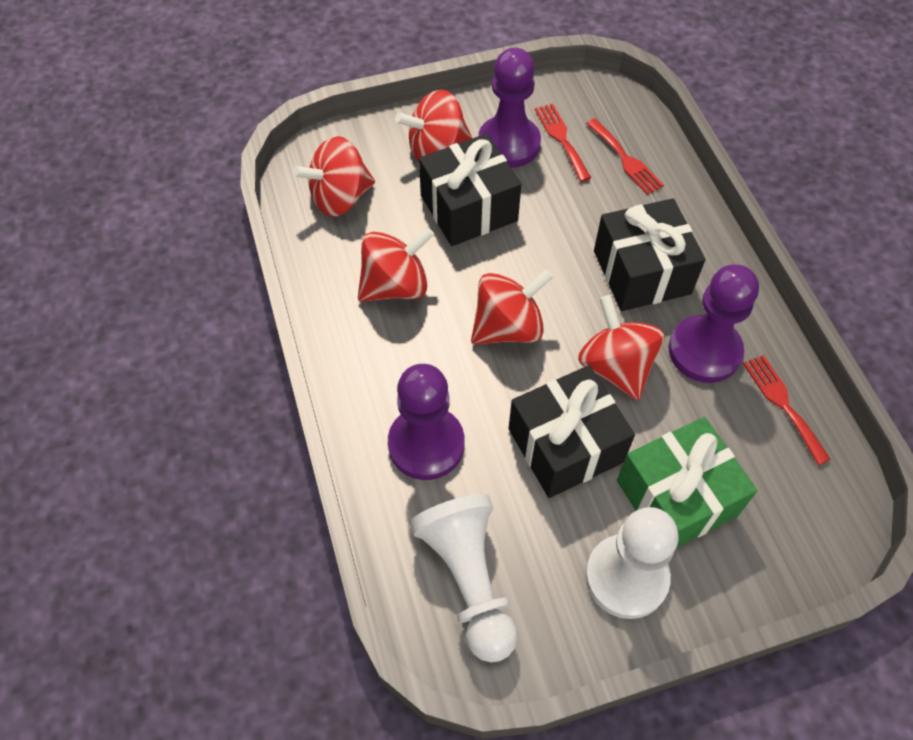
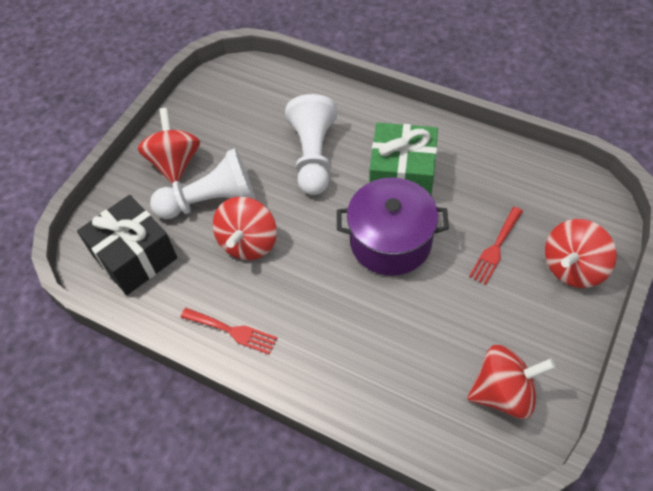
black gift: [419,134,522,246] [508,365,635,498] [594,198,706,311] = 3 -> [77,195,177,295] = 1
purple pawn: [388,364,465,480] [478,48,541,168] [669,265,759,383] = 3 -> none = 0
purple pot: none = 0 -> [337,178,449,276] = 1
red fork: [535,104,591,182] [586,118,664,195] [743,355,831,465] = 3 -> [181,308,277,355] [469,207,523,285] = 2
red spinning top: [292,136,375,217] [358,227,434,302] [395,90,472,162] [471,269,554,344] [578,295,664,400] = 5 -> [137,108,200,184] [213,197,277,260] [467,345,556,419] [545,219,616,288] = 4

